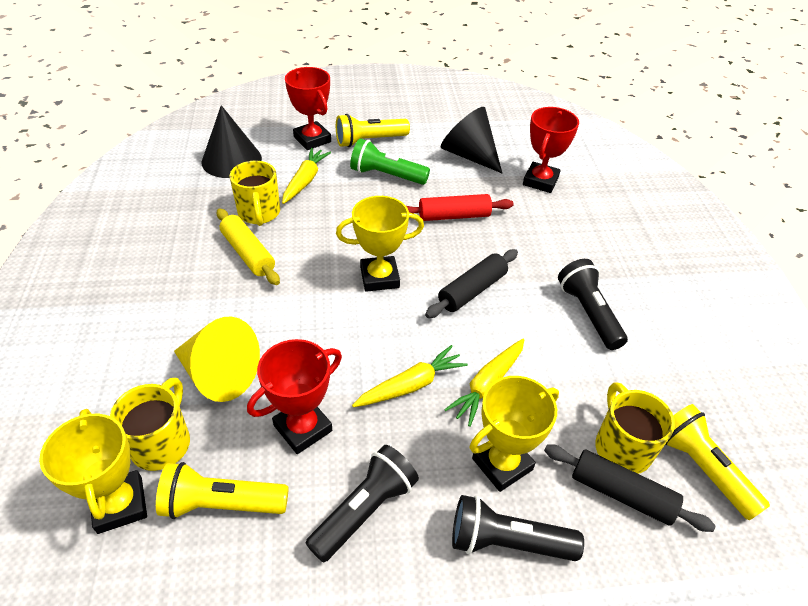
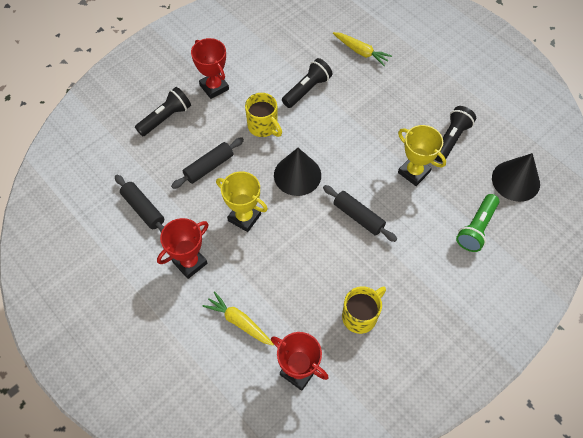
black rolling pin: [425,249,518,318] [544,445,715,532] = 2 -> [115,175,164,232] [171,137,244,189] [323,185,397,242] = 3
red rolling pin: [406,194,514,221] = 1 -> none = 0
yellow carrot: [282,148,331,204] [352,345,468,407] [444,339,524,427] = 3 -> [203,291,274,345] [333,32,392,66] = 2
yellow cone: [174,317,260,402] = 1 -> none = 0
yellow flashlight: [156,462,289,519] [336,114,410,147] [665,404,770,521] = 3 -> none = 0
yellow mug: [110,378,190,471] [230,160,280,226] [595,382,675,474] = 3 -> [245,93,282,137] [342,286,386,334] = 2
yellow rolling pin: [217,208,280,285] = 1 -> none = 0
yellow trophy: [39,409,147,534] [336,196,424,292] [470,376,559,492] = 3 -> [216,171,268,232] [398,125,446,186] = 2

